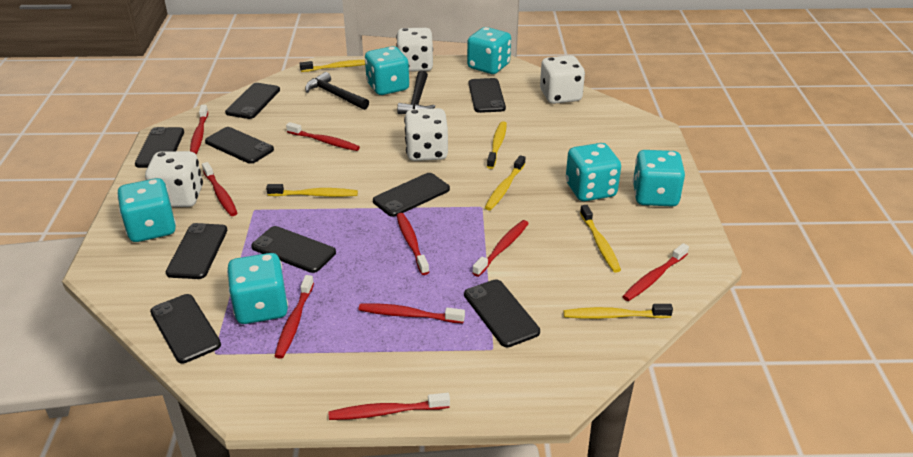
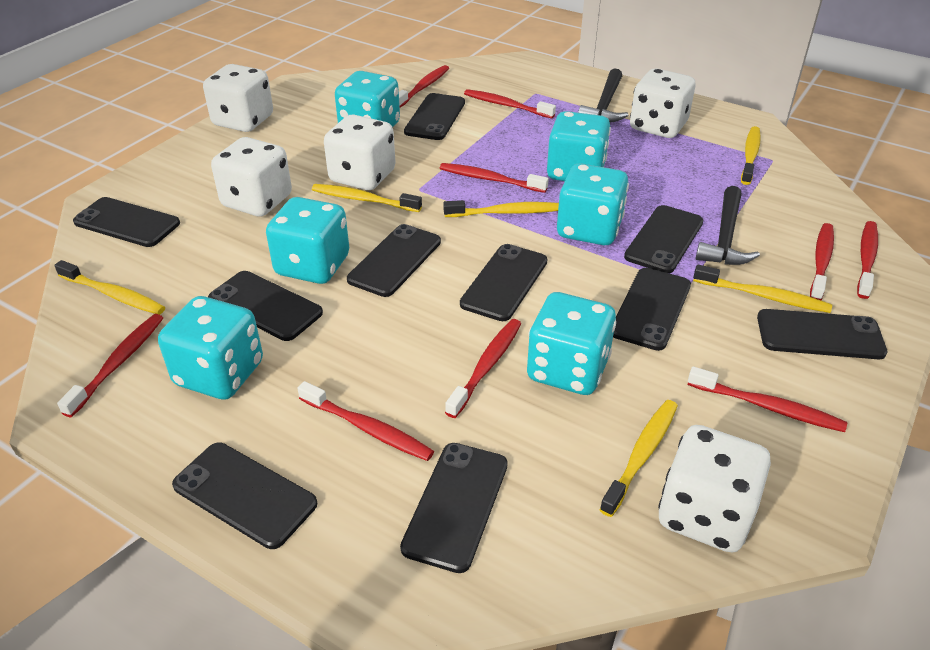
black phone: [135,127,184,168] [150,294,221,364] [166,223,227,279] [205,127,274,164] [225,83,280,119] [251,226,336,273] [373,173,450,217] [464,279,540,347] [469,78,506,113] = 9 -> [73,197,180,247] [172,442,317,549] [208,271,323,341] [347,224,441,297] [400,443,508,573] [404,93,465,140] [460,244,547,321] [613,268,691,351] [624,205,703,273] [757,309,887,359] = 10
white dice: [145,151,203,207] [396,28,433,72] [404,108,448,161] [540,55,585,104] = 4 -> [203,64,273,132] [211,137,292,217] [324,115,396,190] [630,69,695,138] [658,425,771,552] = 5

